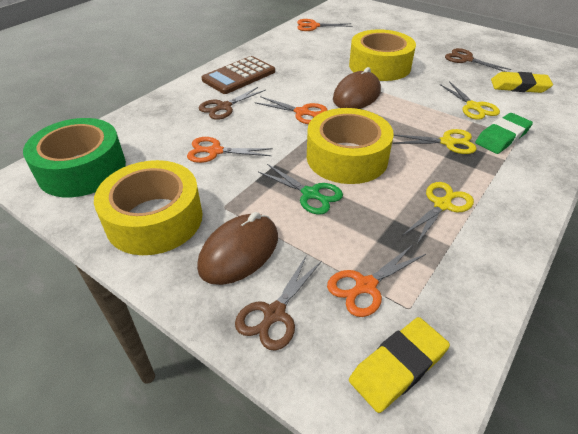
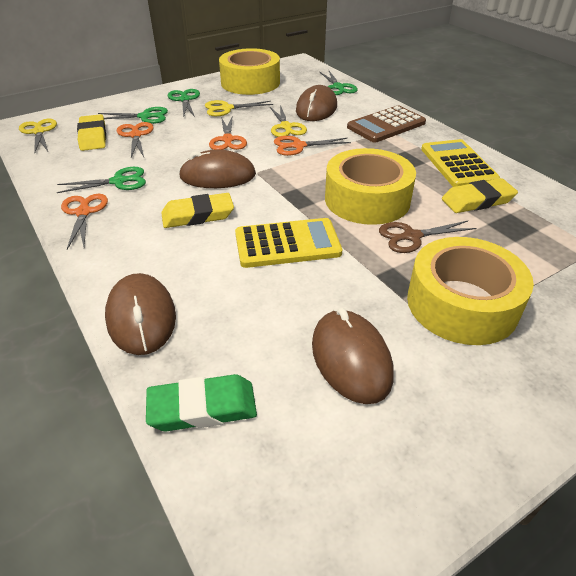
brown mouse: [197,212,278,285] [333,67,381,109] = 2 -> [105,273,176,355] [179,150,256,188] [296,85,337,121] [312,308,394,404] = 4
brown scissors: [199,87,266,120] [235,255,322,351] [445,48,512,72] = 3 -> [379,221,476,253] = 1
green scissors: [258,164,343,215] = 1 -> [57,167,146,193] [98,107,168,124] [168,89,200,117] [320,71,358,95] = 4
green tape: [23,118,126,197] = 1 -> none = 0
yellow calculator: none = 0 -> [235,218,342,268] [421,139,500,187] = 2
yellow eraser: [349,317,450,413] [491,72,553,93] = 2 -> [77,114,106,151] [161,193,234,228] [442,178,518,213] = 3

